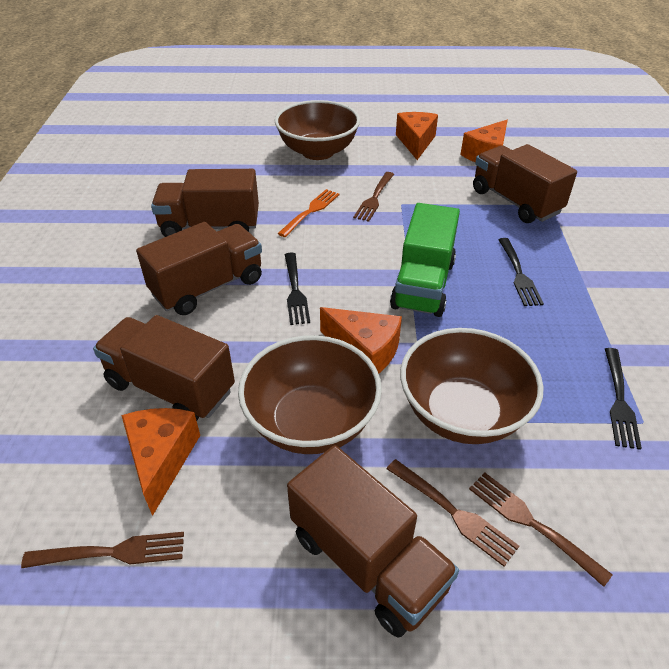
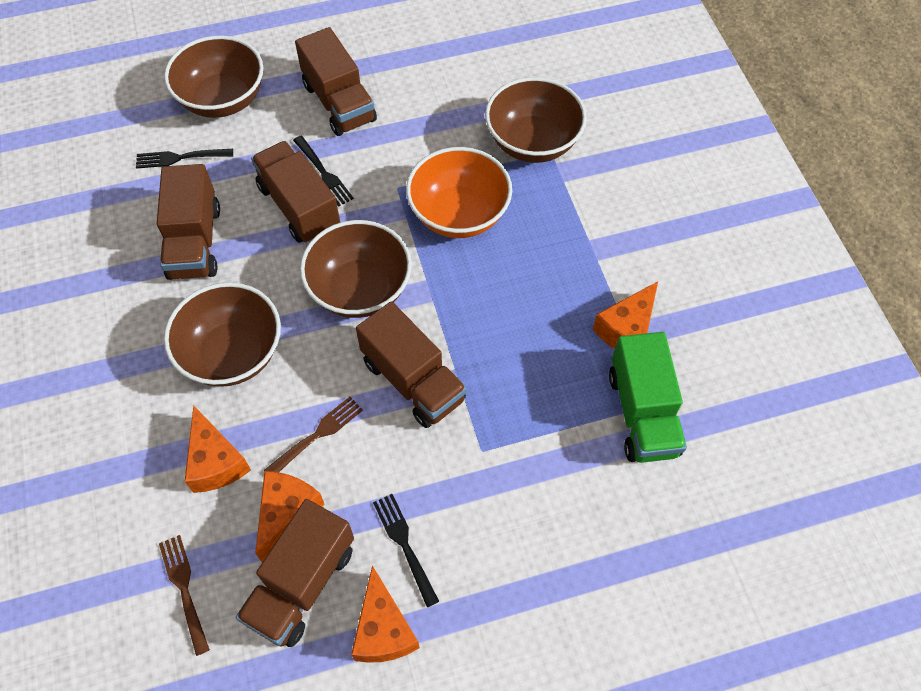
brown bowl: [238,335,382,454] [275,100,360,160] [400,328,544,444] = 3 -> [164,36,263,118] [164,282,281,387] [300,220,412,318] [485,77,587,163] = 4
brown fork: [21,532,184,569] [353,172,394,222] [387,459,519,566] [469,472,613,587] = 4 -> [159,535,210,656] [264,397,363,472] = 2
orange bowl: none = 0 -> [406,147,512,238] = 1
orange fork: [277,189,340,237] = 1 -> none = 0

